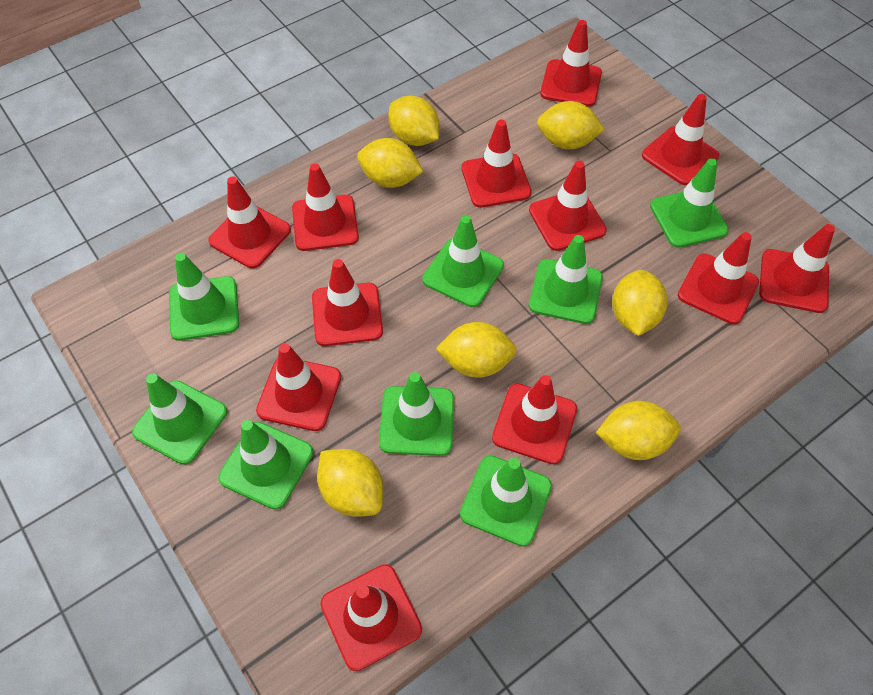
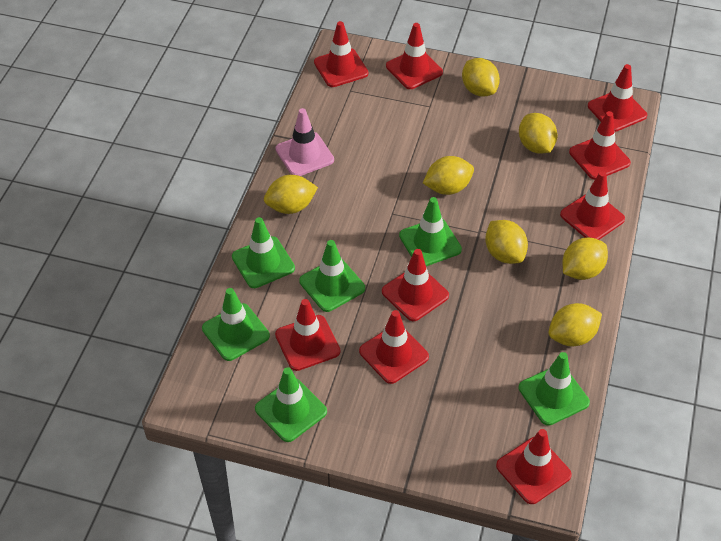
green traffic cone: [132,373,227,465] [169,253,239,341] [218,420,314,510] [379,372,454,456] [422,215,504,307] [460,455,552,546] [529,235,603,324] [650,158,729,248] = 8 -> [202,288,270,361] [232,217,295,288] [255,367,327,442] [299,240,365,312] [399,197,462,266] [519,352,590,426] = 6
pink traffic cone: none = 0 -> [276,108,334,176] = 1
red traffic cone: [208,177,291,268] [256,343,341,431] [292,163,359,251] [312,259,383,346] [321,564,422,671] [462,119,532,208] [492,375,577,464] [529,161,607,251] [540,20,602,107] [642,94,719,185] [678,232,759,324] [759,224,835,313] = 12 -> [275,299,341,371] [314,21,368,87] [359,310,429,384] [382,249,449,321] [386,23,443,89] [496,429,572,504] [560,171,625,240] [569,111,631,180] [588,64,647,132] = 9

